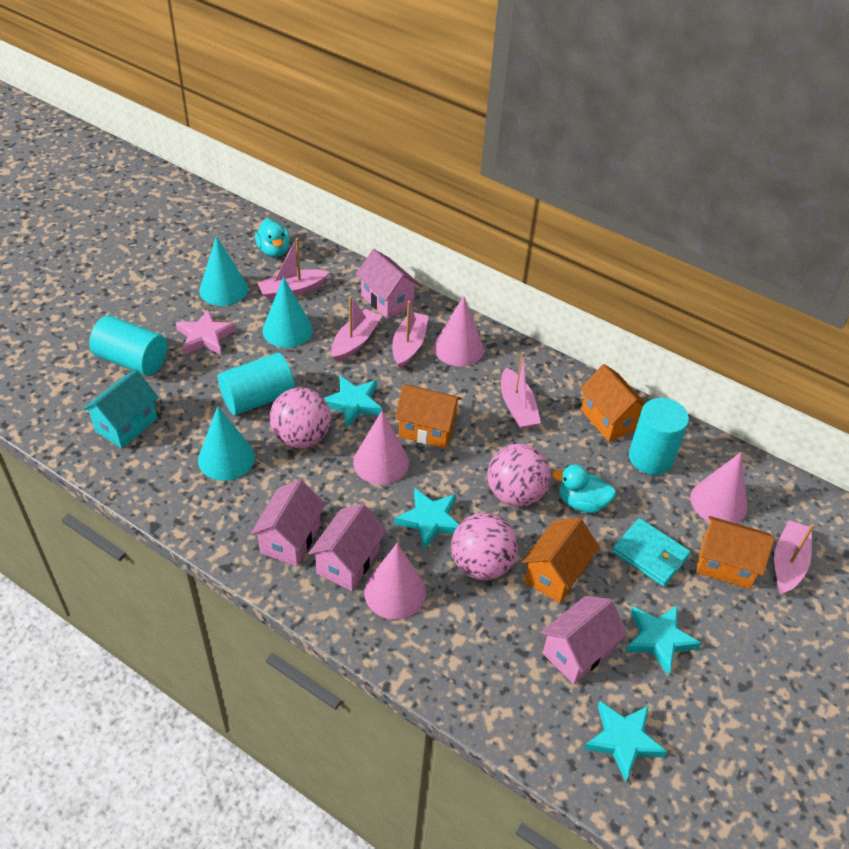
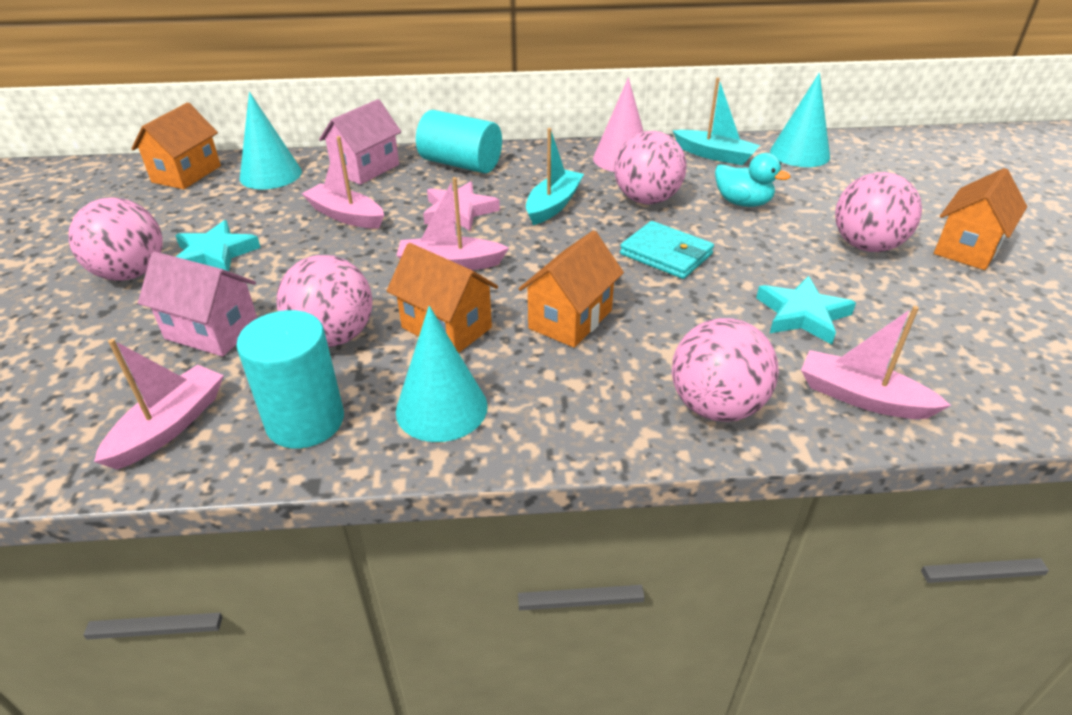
pink ball: [270,387,331,448] [451,513,518,580] [487,444,551,507] = 3 -> [68,197,163,281] [276,255,372,347] [614,131,686,204] [672,318,779,422] [835,172,922,252] = 5
pink boat: [257,238,329,300] [331,296,382,362] [392,301,428,368] [501,352,541,429] [774,520,814,594] = 5 -> [94,339,224,469] [302,136,384,229] [396,177,509,270] [801,306,951,419] = 4
pink cone: [353,411,409,485] [364,543,426,619] [434,296,484,366] [690,452,748,523] = 4 -> [593,78,644,172] = 1
pink house: [251,479,326,566] [308,503,387,591] [356,249,419,319] [541,596,627,684] = 4 -> [138,252,257,356] [319,99,401,185] = 2
turquoise boat: none = 0 -> [526,128,584,225] [673,77,760,165] = 2
turquoise cylinder: [89,316,168,376] [218,353,295,415] [629,398,689,475] = 3 -> [236,310,344,449] [416,110,502,173] = 2
turquoise duck: [255,218,290,257] [552,464,616,513] = 2 -> [715,153,790,207] = 1
turquoise house: [82,370,159,448] = 1 -> none = 0
turquoise star: [324,375,383,428] [394,488,459,550] [584,701,667,782] [625,606,702,675] = 4 -> [175,220,261,271] [756,276,856,345] = 2

